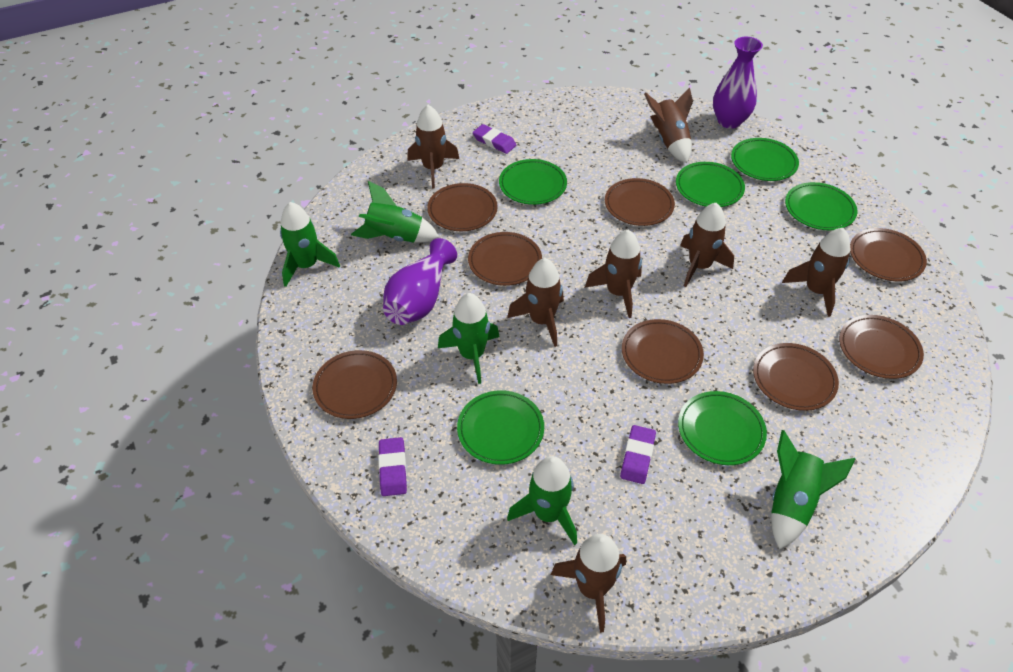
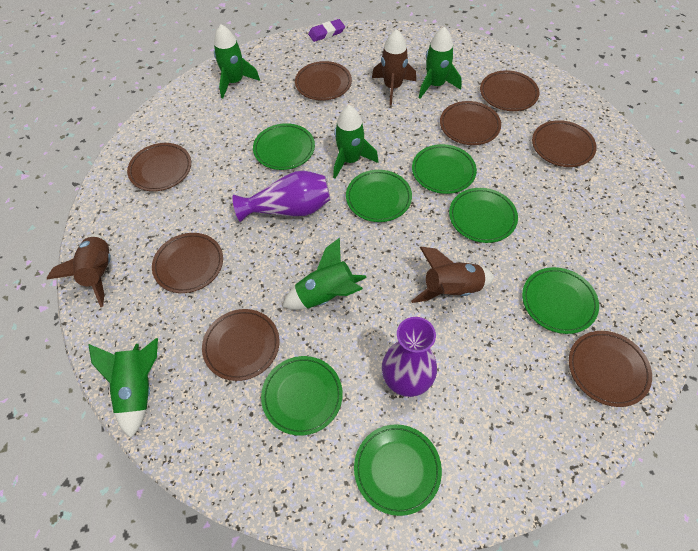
brown rocket: [407,105,459,189] [507,258,564,347] [551,534,626,633] [585,230,642,318] [644,87,693,163] [680,203,734,287] [782,228,851,317] = 7 -> [47,234,111,307] [372,29,416,106] [411,247,495,303] = 3
green plate: [457,390,544,465] [499,159,567,205] [676,162,745,207] [678,391,767,465] [731,138,799,181] [785,182,857,230] = 6 -> [253,123,315,170] [261,356,343,435] [346,170,412,222] [354,424,442,516] [412,144,477,194] [449,188,518,243] [522,267,599,334] = 7
purple eraser: [378,437,407,496] [473,124,516,154] [620,425,656,484] = 3 -> [308,19,345,42] = 1

